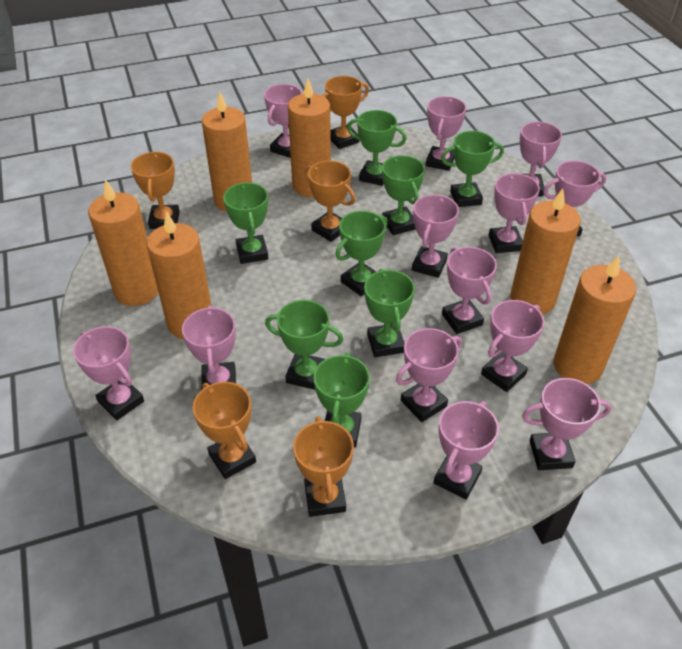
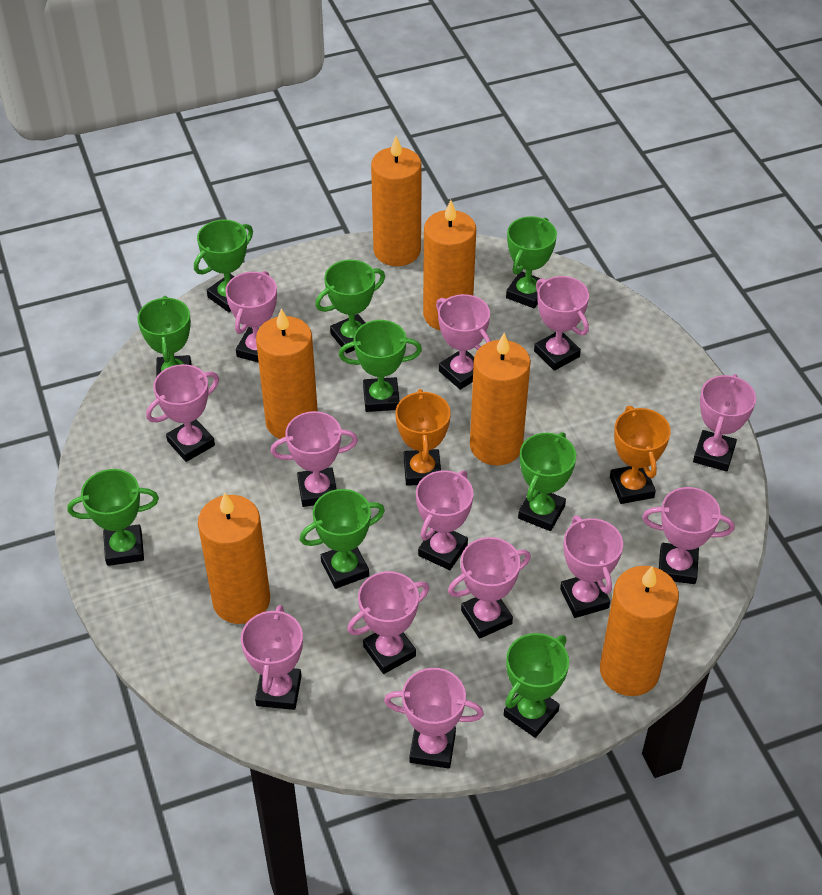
green trophy: [223,183,268,264] [265,300,343,390] [314,352,370,448] [335,211,388,296] [347,110,407,186] [364,269,415,357] [382,155,425,235] [441,131,504,207] = 8 -> [67,469,159,566] [137,296,191,377] [194,220,253,312] [300,489,385,589] [315,260,385,353] [339,320,422,412] [504,633,569,738] [506,216,557,308] [518,432,576,531] = 9
orange trophy: [131,152,180,229] [193,382,256,479] [293,416,354,517] [305,161,356,242] [322,76,369,149] = 5 -> [395,389,451,486] [610,406,671,504] = 2

